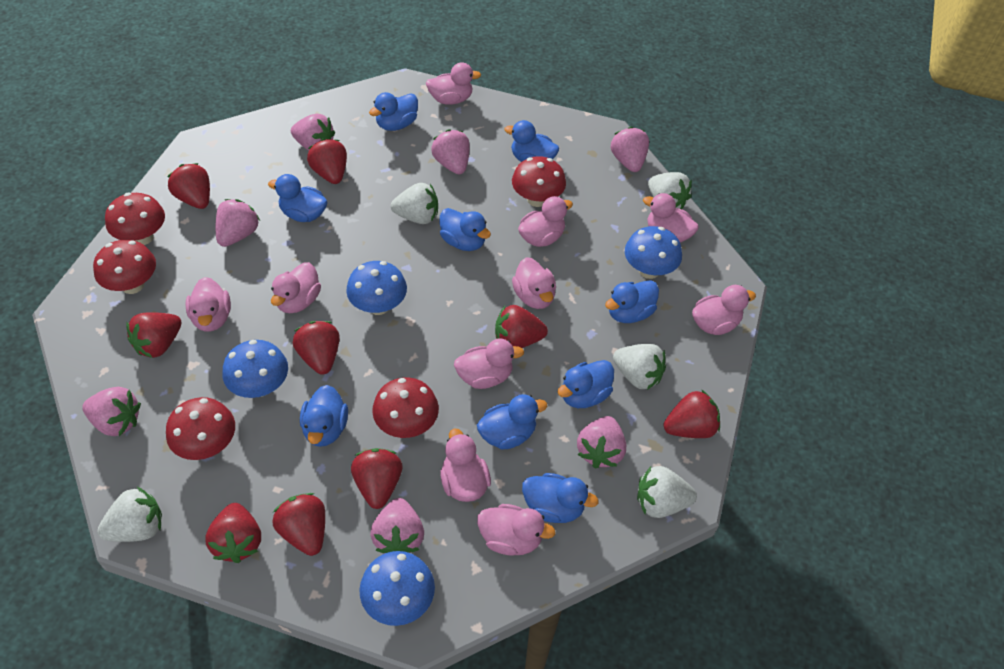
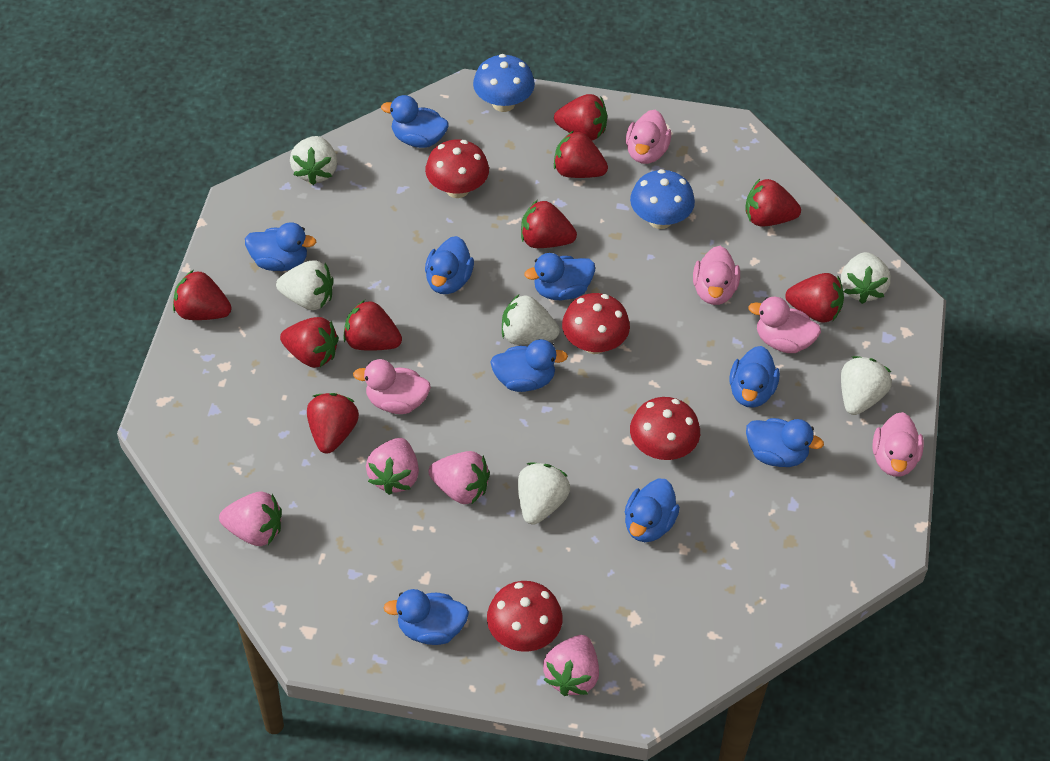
blue mushroom: [223,340,288,398] [346,261,407,315] [359,551,435,626] [625,226,682,279] = 4 -> [473,54,535,112] [630,169,695,229] = 2
pink duck: [185,277,231,332] [271,262,321,313] [426,62,481,105] [440,429,491,502] [454,339,524,389] [477,504,556,556] [512,257,556,309] [518,196,573,247] [643,193,699,243] [692,285,756,335] = 10 -> [353,359,431,414] [626,110,671,164] [693,246,740,305] [748,296,821,353] [873,412,924,477] = 5
pink strawberry: [82,387,141,436] [216,199,260,247] [291,114,335,151] [370,498,424,553] [431,129,470,174] [577,416,626,468] [611,127,649,172] = 7 -> [219,492,282,546] [366,438,419,495] [428,451,490,504] [543,635,599,696] = 4
red mushroom: [93,240,156,294] [105,193,165,245] [166,397,235,460] [372,377,439,438] [512,156,566,207] = 5 -> [425,140,489,198] [487,581,563,652] [562,293,630,354] [630,397,700,460] = 4
white strawberry: [97,487,162,542] [391,183,438,224] [613,344,666,390] [637,466,697,518] [648,172,692,209] = 5 -> [276,260,333,310] [290,136,337,185] [502,295,560,345] [518,463,570,525] [841,252,891,304] [841,356,892,415] = 6

